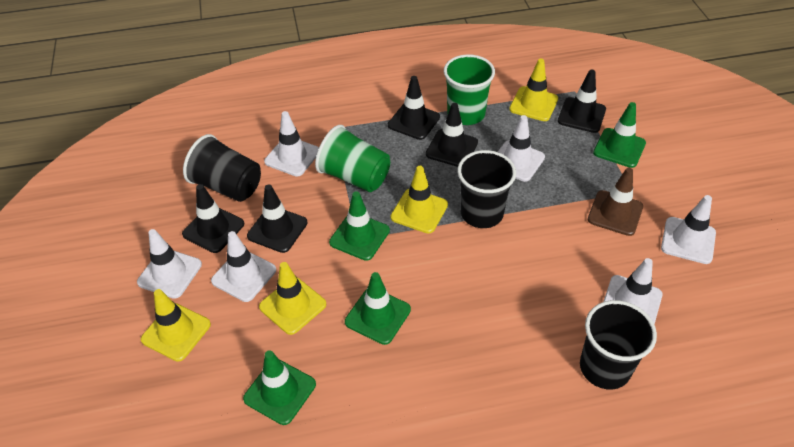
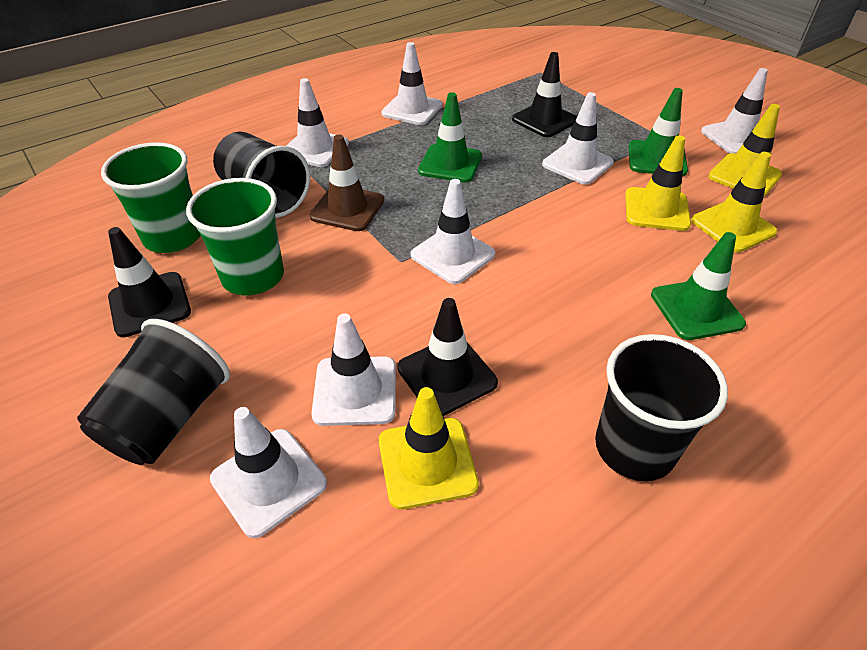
black traffic cone: [182,184,244,253] [247,184,308,253] [388,76,440,140] [426,103,478,167] [558,69,606,133] = 5 -> [108,227,191,337] [397,298,498,416] [512,52,577,137] = 3
green traffic cone: [243,350,316,425] [329,191,390,261] [345,272,411,345] [593,102,646,168] = 4 -> [418,92,482,183] [629,88,688,176] [651,232,746,340] = 3
white traffic cone: [137,229,202,299] [211,231,276,302] [264,111,319,177] [498,115,545,182] [603,258,662,325] [661,195,716,264] = 6 -> [210,407,327,538] [286,78,349,167] [311,313,396,426] [381,42,442,125] [411,179,495,284] [542,92,614,185] [701,68,768,154] = 7

